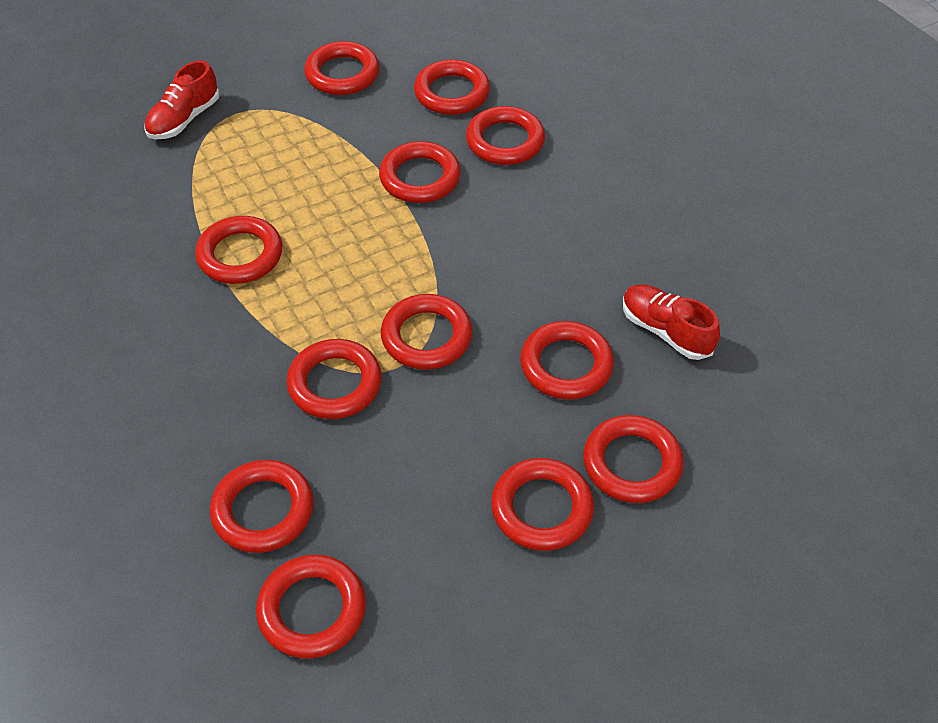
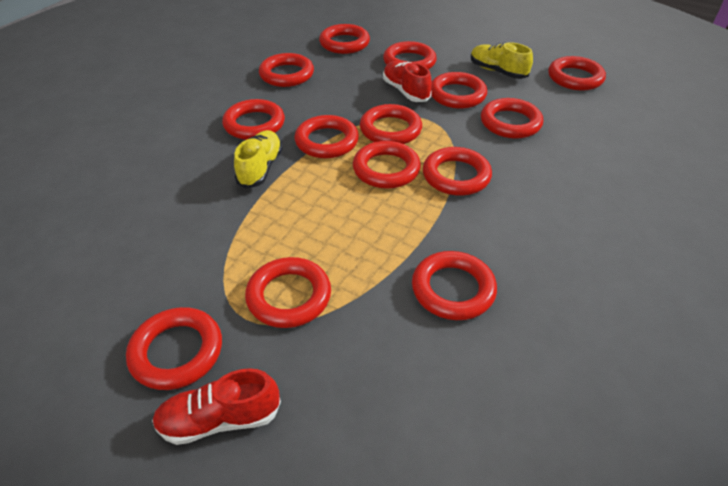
red ring: [195,216,283,284] [210,460,313,553] [256,555,366,658] [287,339,382,419] [304,41,380,95] [379,141,461,203] [381,294,473,370] [414,60,490,115] [466,106,545,165] [491,458,594,551] [520,321,614,400] [583,415,684,503] = 12 -> [126,307,222,390] [222,99,285,140] [245,257,331,328] [259,53,314,87] [295,115,359,158] [319,24,370,54] [353,141,421,189] [360,104,422,144] [383,41,437,69] [412,251,497,320] [423,147,492,196] [431,72,487,109] [481,98,543,139] [548,56,606,91] = 14
yellow shoe: none = 0 -> [234,130,283,188] [471,42,533,79] = 2

